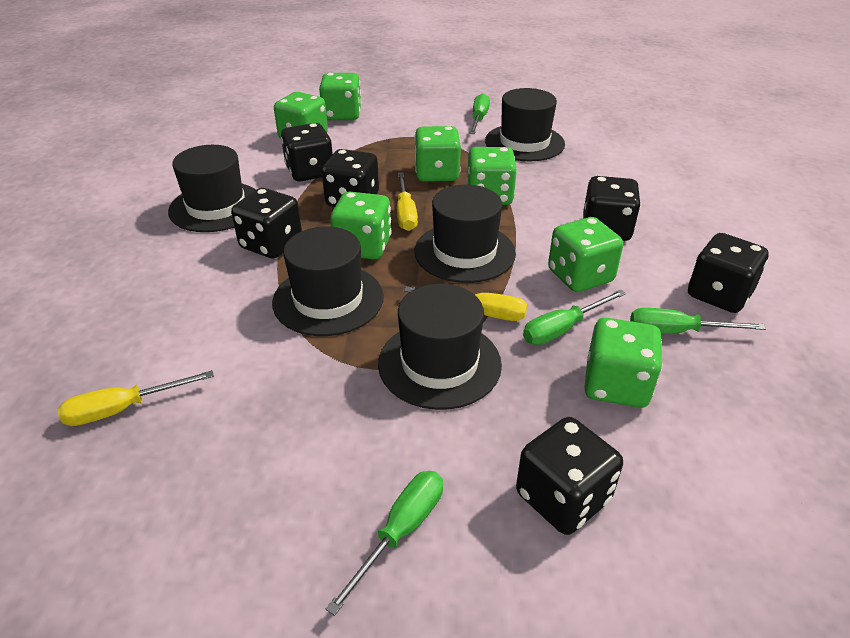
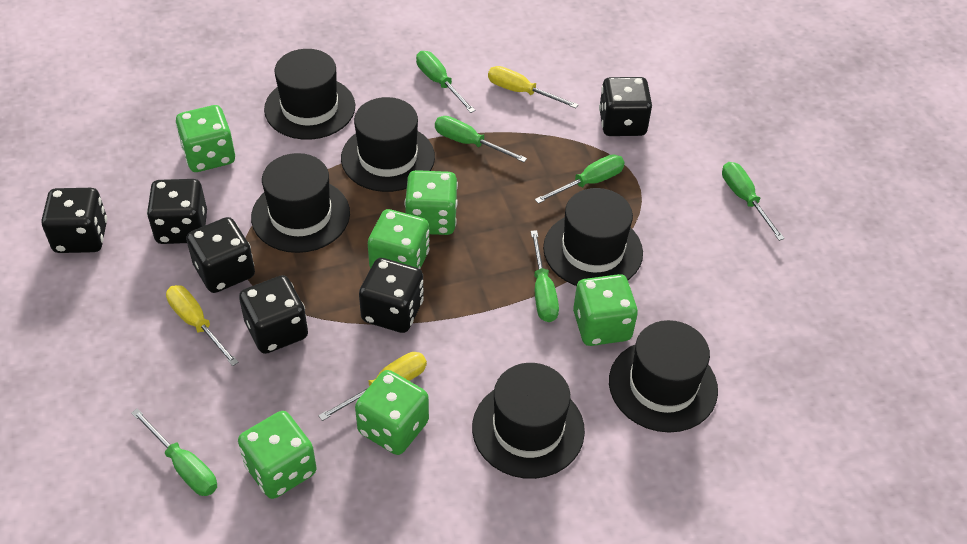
black hat: [168,145,256,232] [272,227,384,336] [378,284,502,410] [414,185,516,283] [485,88,565,161] = 5 -> [251,153,350,253] [264,49,355,140] [341,97,435,192] [472,363,585,479] [543,188,643,286] [609,320,718,432] = 6
green dice: [274,92,328,139] [319,73,361,120] [330,192,392,260] [414,126,461,182] [466,147,517,205] [548,217,623,292] [584,318,662,408] = 7 -> [176,105,235,172] [238,411,317,499] [355,370,429,455] [368,209,430,269] [405,170,458,235] [573,274,638,346] = 6
green screwdriver: [326,471,443,616] [469,93,490,134] [523,290,626,345] [630,308,766,334] = 4 -> [131,408,217,496] [416,51,475,113] [435,116,527,162] [531,230,559,322] [535,154,625,204] [722,162,785,241] = 6

